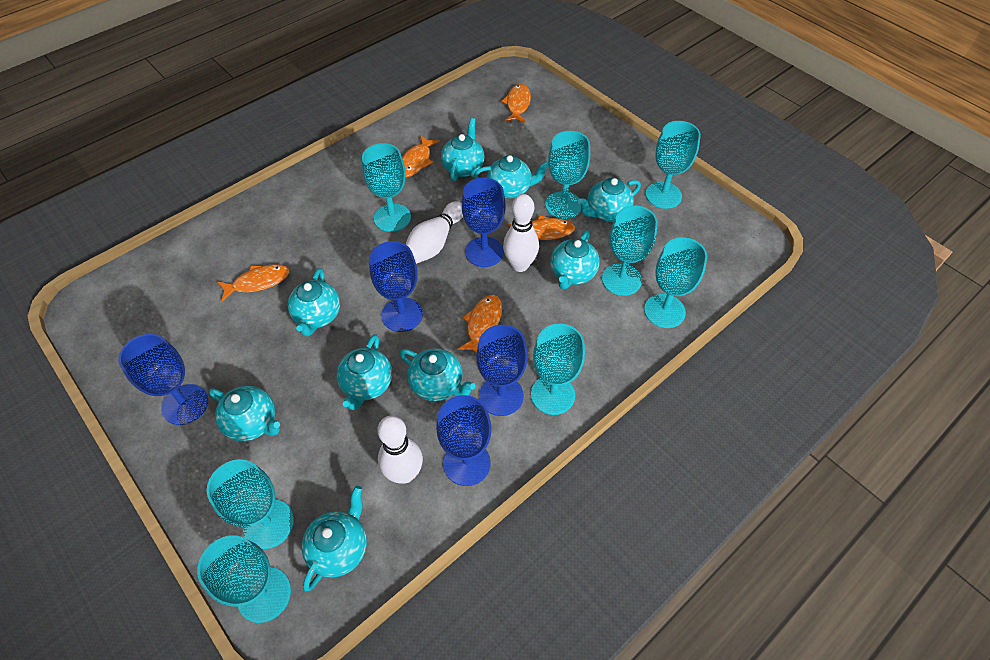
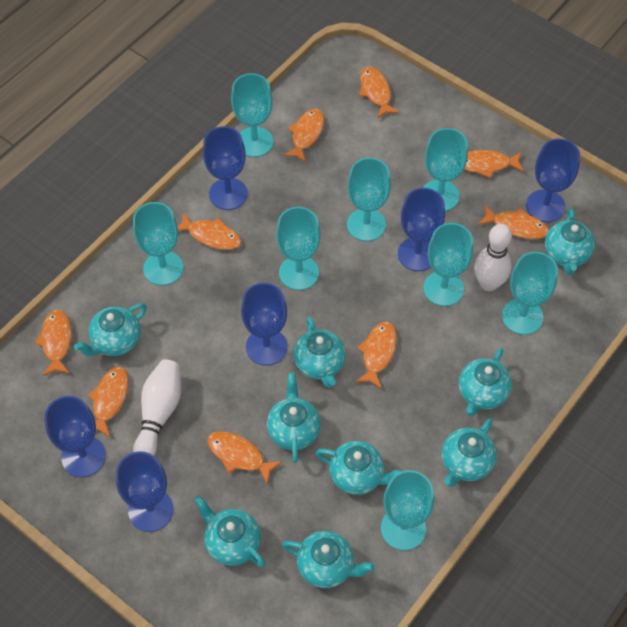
blue goblet: [118,334,208,425] [369,241,423,332] [436,395,492,486] [462,178,505,267] [476,325,528,416] = 5 -> [44,396,106,477] [116,451,174,532] [203,126,248,210] [241,283,288,365] [398,188,445,271] [526,139,580,222] = 6
orange fish: [217,264,290,302] [402,135,440,177] [457,295,502,353] [501,84,531,123] [507,215,575,240] = 5 -> [34,309,72,376] [88,367,129,437] [178,212,241,250] [207,431,282,484] [283,109,324,162] [355,322,397,389] [359,67,400,118] [464,150,524,178] [478,205,549,239] = 9
white bowling pin: [377,415,423,484] [406,201,463,264] [503,194,539,272] = 3 -> [133,359,181,455] [474,224,512,291] = 2

